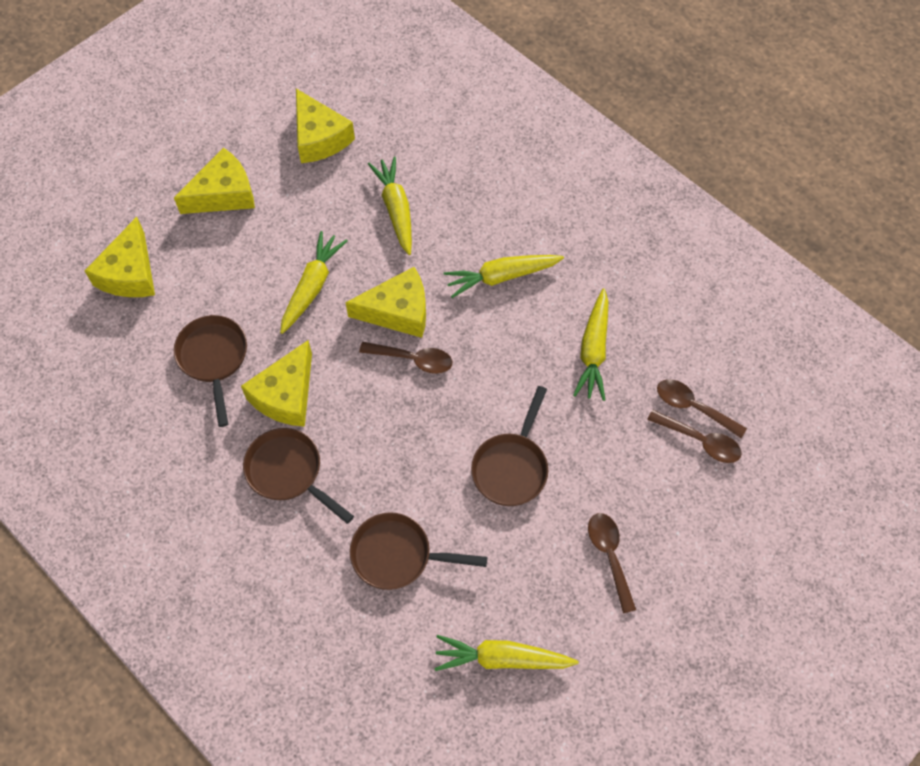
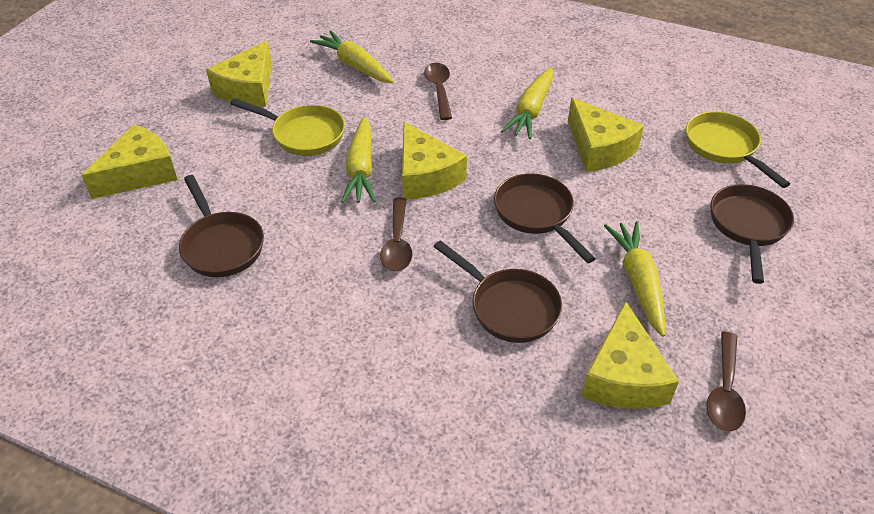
brown spoon: [359,342,452,374] [588,513,636,614] [647,410,742,463] [657,379,747,438] = 4 -> [380,197,412,272] [424,63,452,120] [707,332,746,431] = 3
yellow carrot: [280,231,348,334] [368,157,412,255] [435,635,579,671] [444,255,564,298] [573,288,609,401] = 5 -> [310,30,394,83] [341,117,376,203] [501,67,553,139] [604,221,665,337] = 4
yellow pan: none = 0 -> [230,98,345,156] [686,111,790,188] = 2

